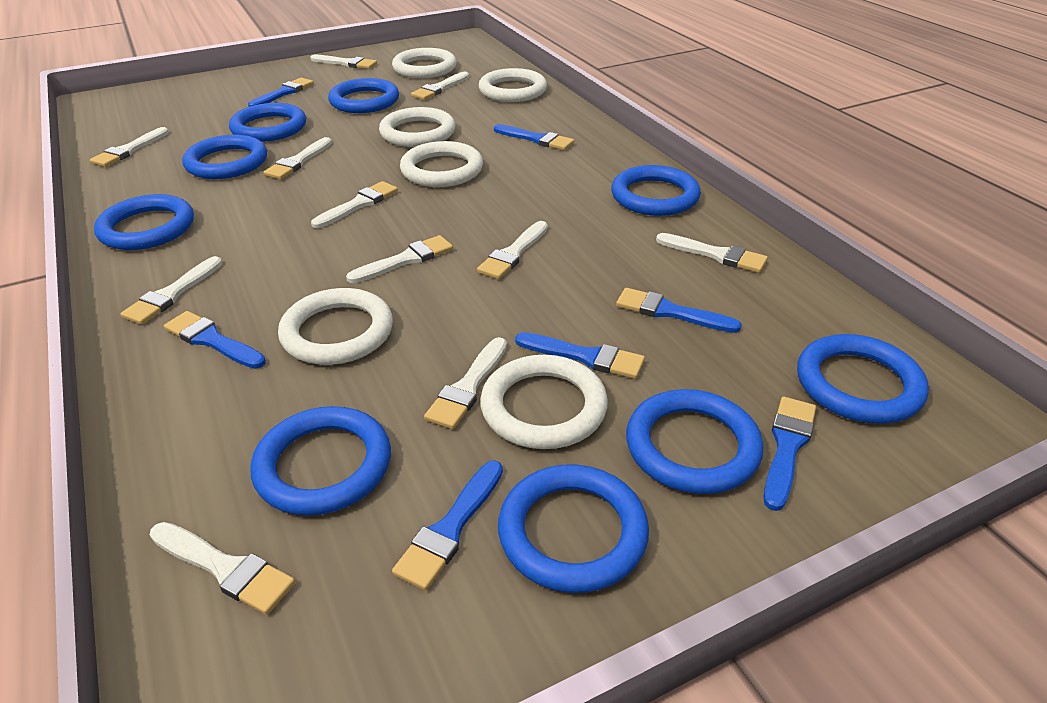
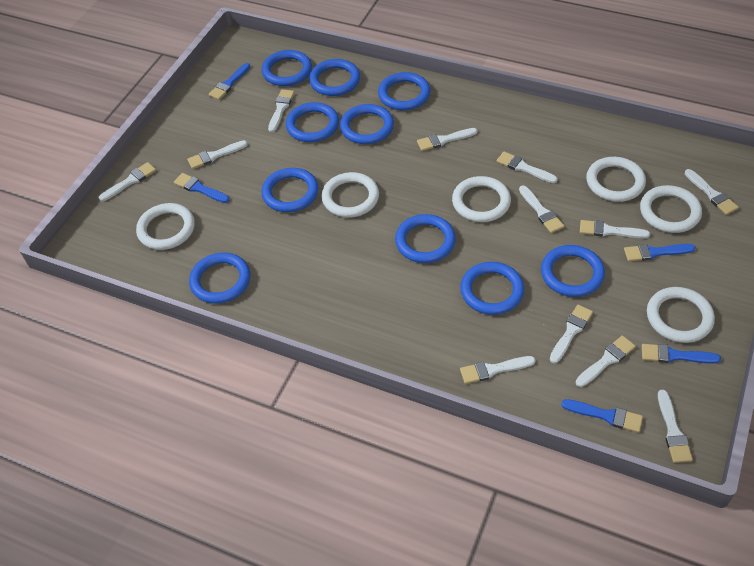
blue brush: [164,311,266,369] [248,78,314,107] [392,460,503,590] [494,124,574,150] [515,332,645,379] [616,288,742,333] [763,397,816,511] = 7 -> [174,173,229,203] [209,63,250,100] [561,399,643,433] [624,244,696,261] [642,344,721,364] = 5
blue ring: [94,194,194,250] [182,135,267,179] [229,103,306,142] [251,406,391,516] [328,78,399,113] [498,465,649,593] [611,165,701,216] [626,389,763,494] [797,334,929,424] = 9 -> [189,253,250,304] [262,50,312,86] [262,168,319,212] [286,102,339,142] [309,59,360,96] [340,104,394,144] [378,72,430,110] [395,214,456,263] [460,262,524,315] [541,245,605,297] = 10
white brush: [90,127,169,167] [120,256,222,325] [149,522,295,615] [263,137,332,179] [310,55,377,69] [311,181,398,228] [346,235,453,283] [411,72,469,100] [424,337,507,429] [477,221,548,279] [656,233,768,273] = 11 -> [99,162,156,201] [187,140,248,169] [268,89,294,132] [417,128,478,151] [460,356,536,384] [497,151,558,183] [519,185,564,233] [550,305,593,363] [576,335,636,387] [580,220,650,238] [658,390,693,463] [684,169,739,215] = 12

